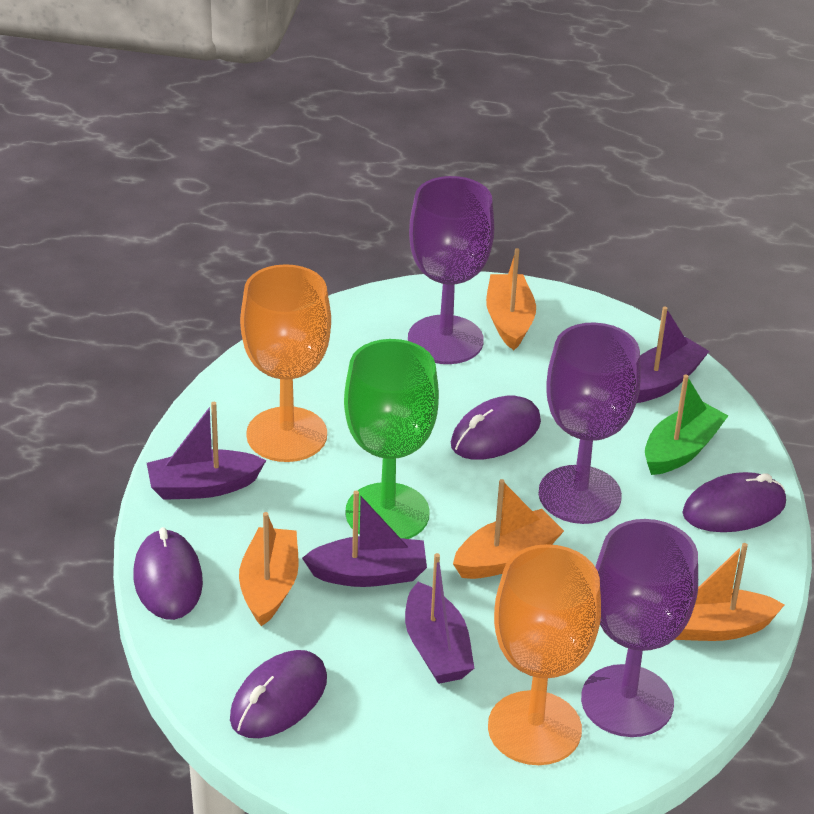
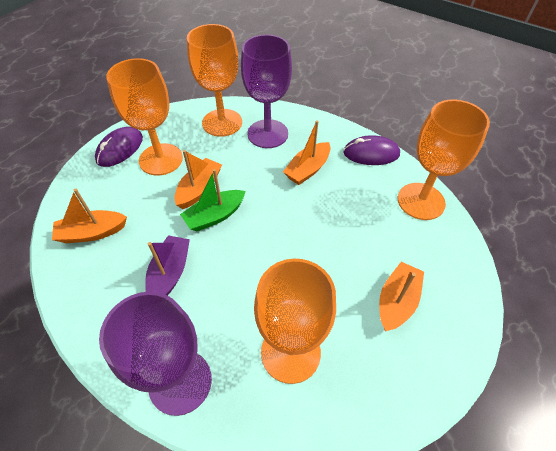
green goblet: [344,339,439,539] = 1 -> none = 0
orange goblet: [240,264,331,462] [488,544,601,765] = 2 -> [106,58,183,176] [187,24,242,137] [254,259,336,384] [398,99,490,220] = 4
purple boat: [147,402,266,500] [302,491,427,587] [405,553,474,684] [637,306,709,403] = 4 -> [145,235,190,296] = 1
purple goblet: [408,176,494,364] [539,322,641,524] [581,519,698,737] = 3 -> [99,291,212,416] [241,34,292,148] = 2
purple mouse: [133,527,203,620] [230,650,327,738] [451,396,541,460] [682,472,786,532] = 4 -> [95,127,143,167] [343,135,400,165] = 2

